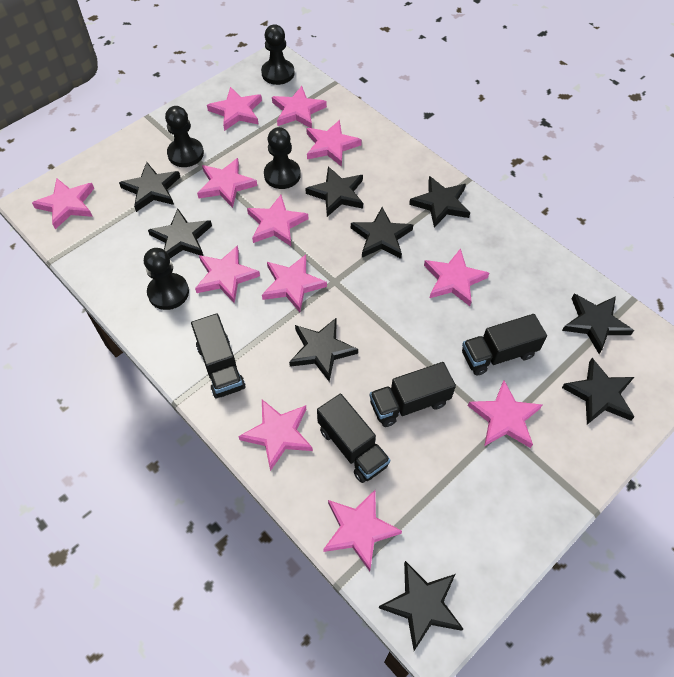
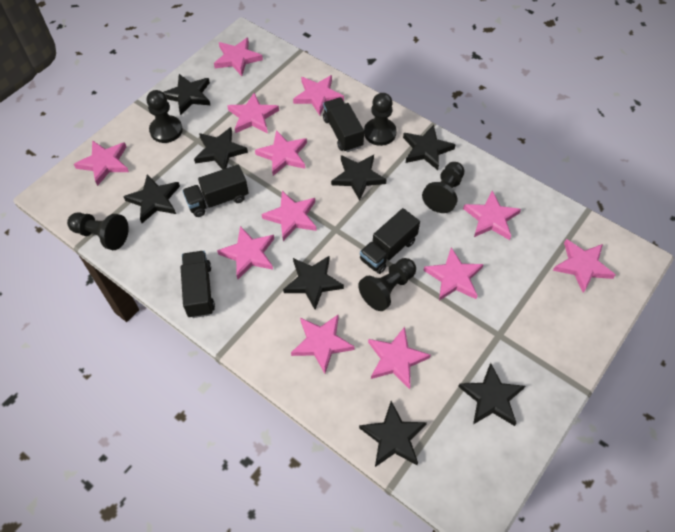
black pawn: [144,248,189,310] [165,106,204,167] [261,24,295,85] [264,127,301,189] = 4 -> [67,212,129,250] [147,90,183,143] [358,258,416,311] [364,93,396,146] [422,162,464,213] = 5
black star: [119,162,180,212] [148,208,212,258] [289,317,358,382] [305,166,363,217] [351,207,413,259] [379,561,463,651] [409,176,470,228] [562,294,634,354] [562,358,635,425] = 9 -> [123,174,180,223] [163,74,210,115] [194,127,248,170] [283,255,344,310] [331,155,387,200] [359,401,427,467] [403,125,456,170] [458,363,525,426] = 8

